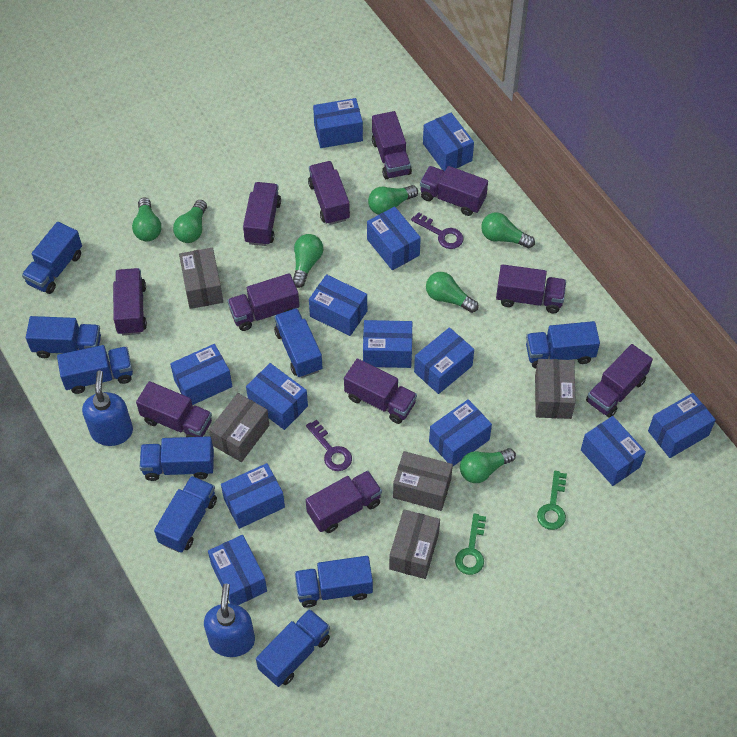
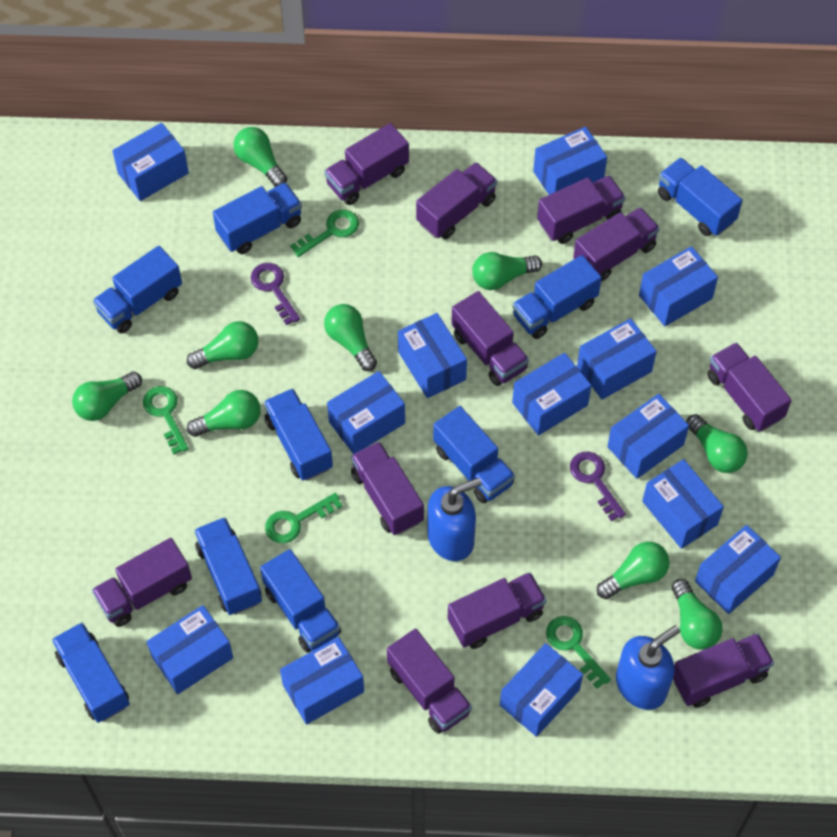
green key: [455,514,486,575] [537,471,567,530] = 2 -> [143,386,189,454] [265,493,343,543] [290,210,359,257] [546,616,611,689] = 4
green light bulb: [132,198,161,241] [173,200,207,243] [293,234,323,288] [368,185,418,215] [426,272,479,313] [460,448,516,483] [481,212,535,248] = 7 -> [72,371,142,421] [187,321,258,369] [187,390,261,437] [233,127,287,187] [324,304,377,371] [472,252,542,290] [597,542,670,599] [672,579,723,650] [686,414,748,473] = 9
grey box: [179,248,223,309] [209,393,269,462] [389,509,440,579] [393,451,453,511] [535,359,576,419] = 5 -> none = 0

